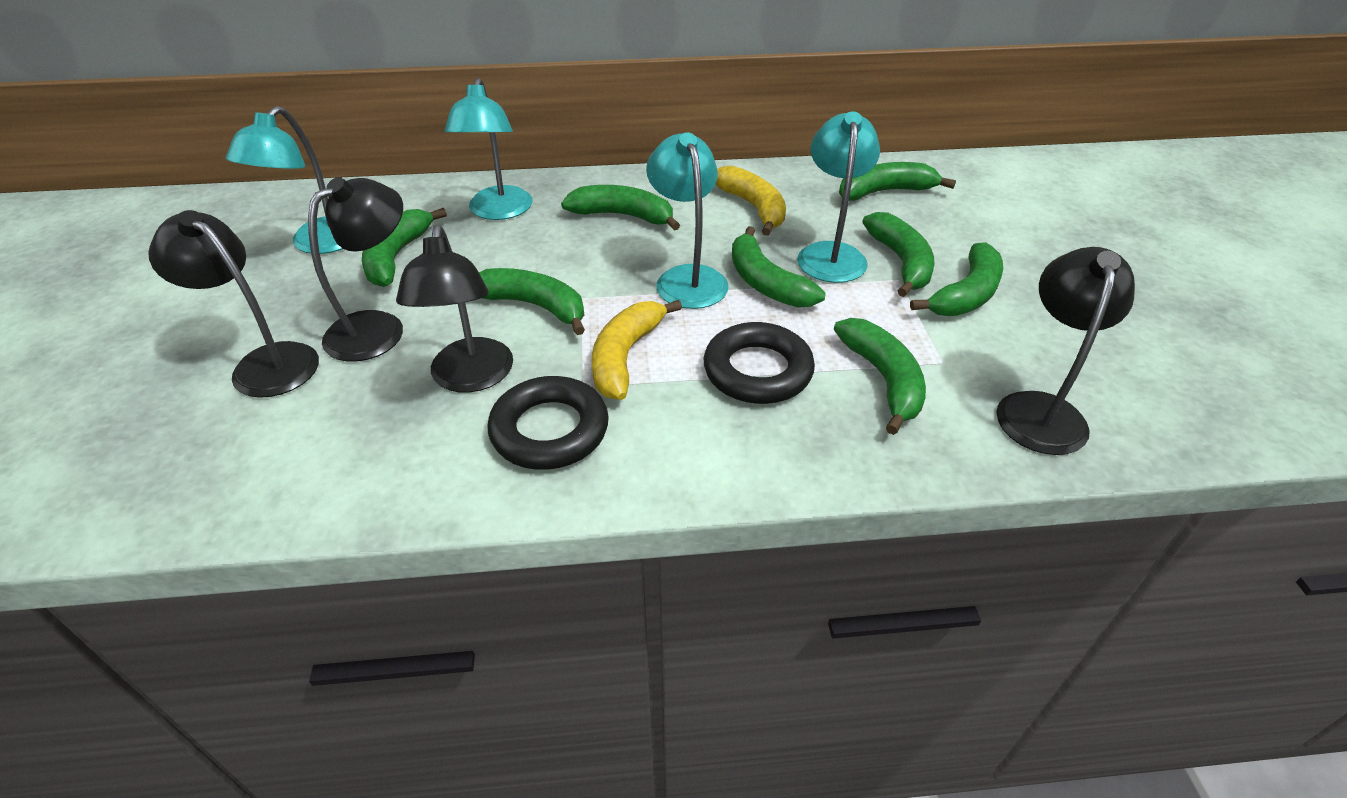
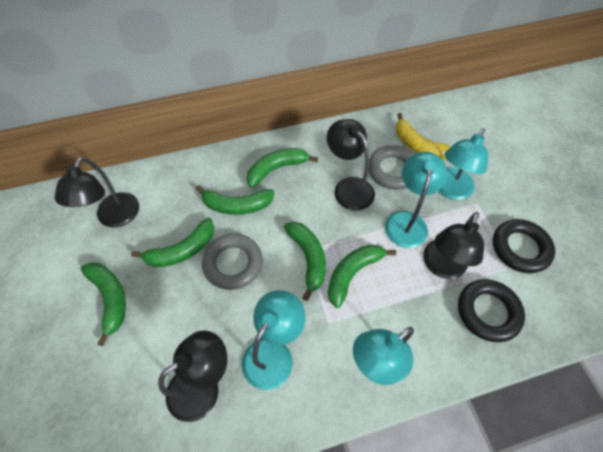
green banana: [362,208,447,287] [479,268,585,335] [561,185,680,231] [732,226,826,308] [834,318,926,435] [839,162,956,201] [862,212,935,297] [910,242,1003,316] = 8 -> [81,262,126,346] [131,218,214,267] [196,185,275,215] [246,148,318,188] [284,222,326,301] [328,244,396,308] = 6
grey ring: none = 0 -> [202,234,263,290] [369,145,414,190] = 2
yellow banana: [592,300,682,400] [715,166,786,236] = 2 -> [396,113,451,160] = 1

